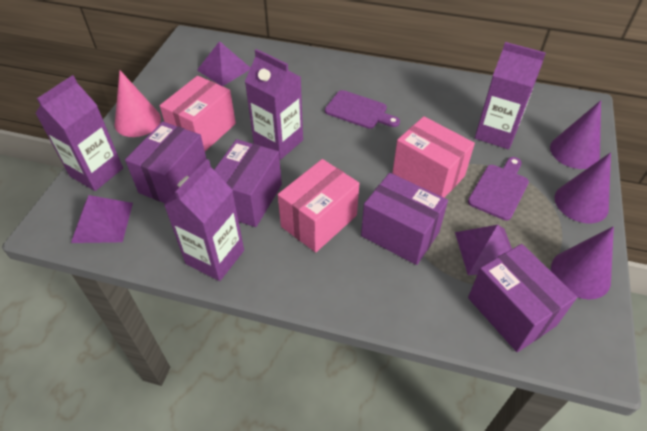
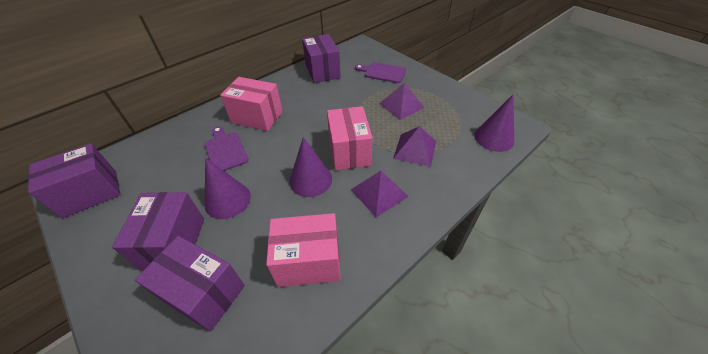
pink cone: [115,70,161,137] = 1 -> none = 0
purple carton: [35,75,123,191] [164,159,244,281] [245,49,303,160] [475,42,546,149] = 4 -> none = 0

